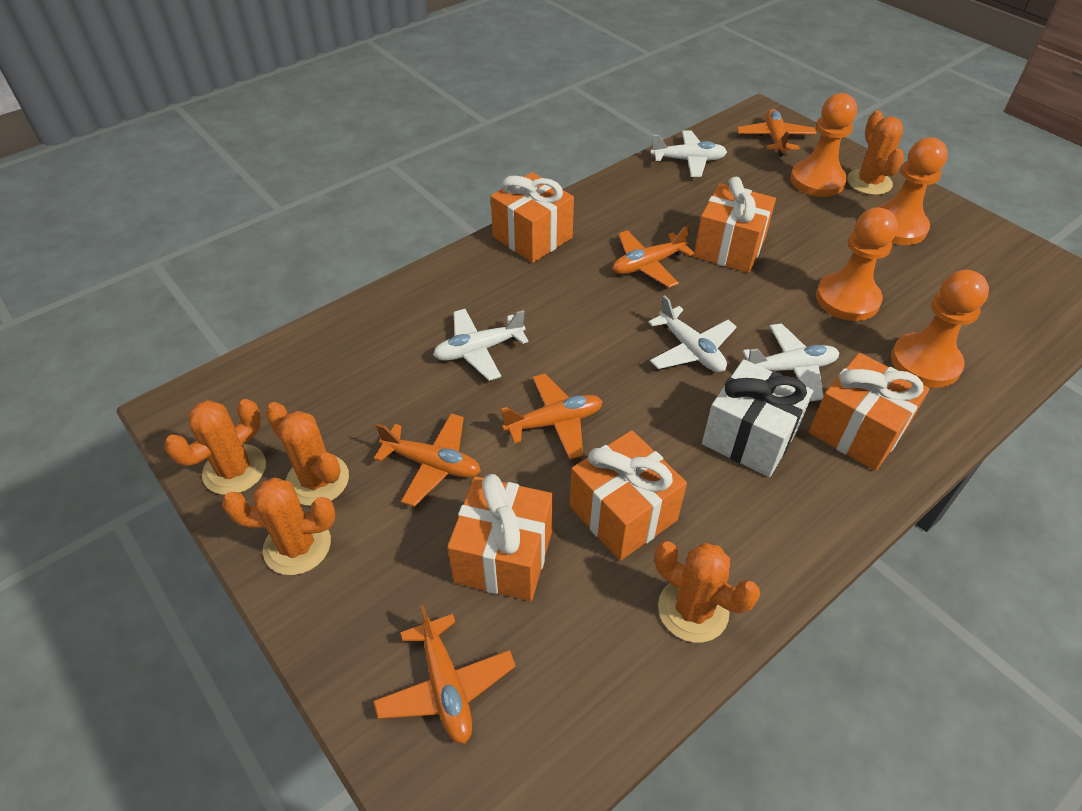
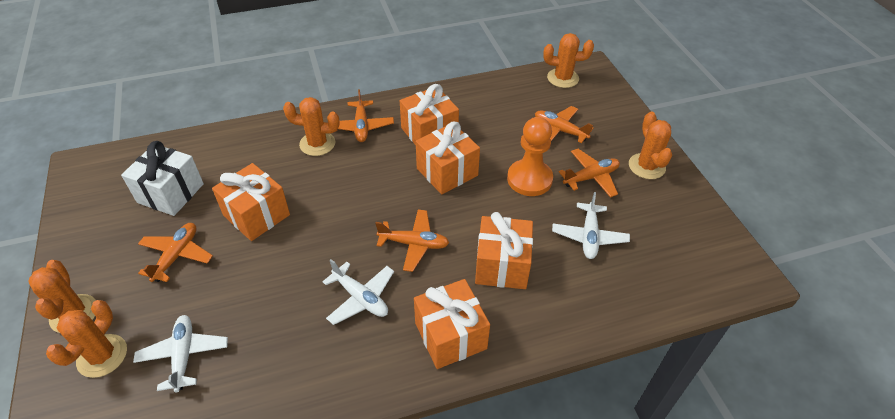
orange pawn: [790,93,857,197] [816,207,898,321] [877,138,948,245] [891,270,989,388] = 4 -> [507,117,553,196] = 1
white plane: [433,309,529,381] [648,295,737,372] [651,131,727,177] [742,323,839,401] = 4 -> [133,315,228,392] [322,259,394,325] [552,192,630,259] = 3

